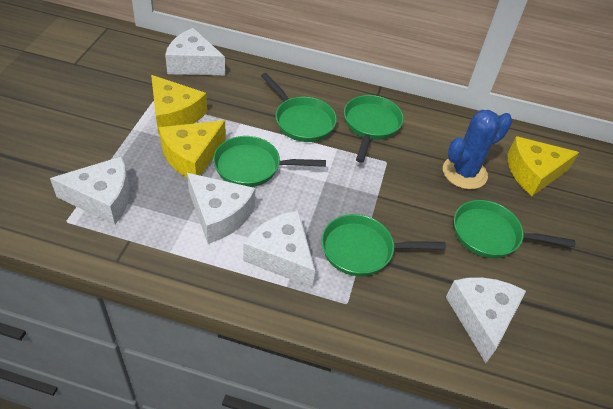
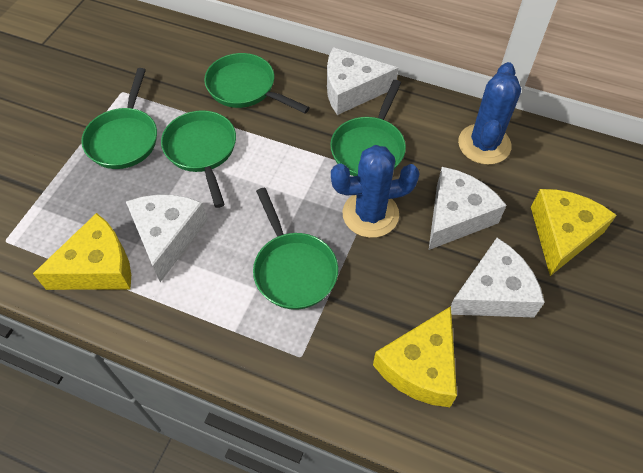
blue cactus: [443,110,512,189] = 1 -> [331,145,420,238] [458,62,521,165] = 2
white cheese: [50,156,130,225] [165,28,225,75] [187,173,255,244] [243,210,315,288] [446,277,526,363] = 5 -> [126,195,207,282] [327,47,398,115] [429,167,507,250] [451,238,545,317] = 4

